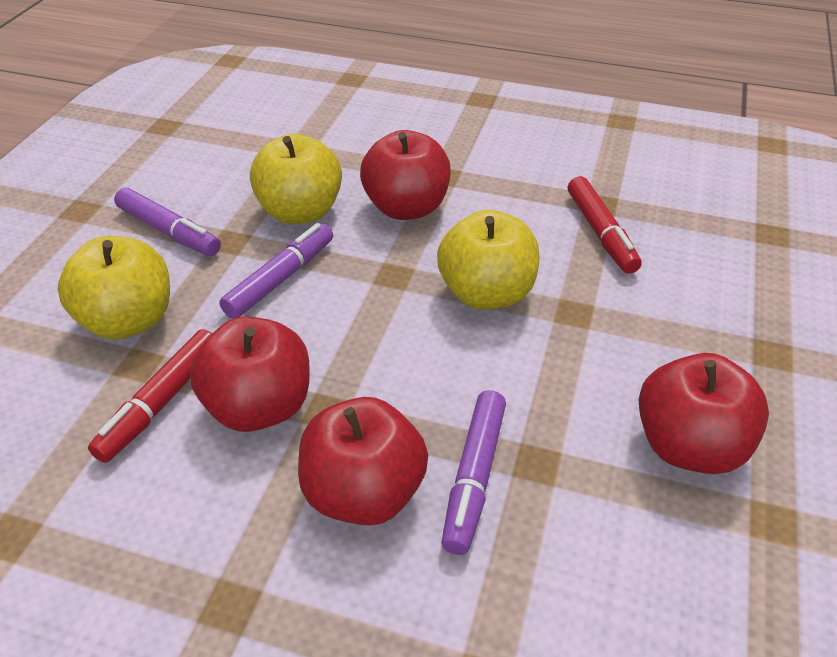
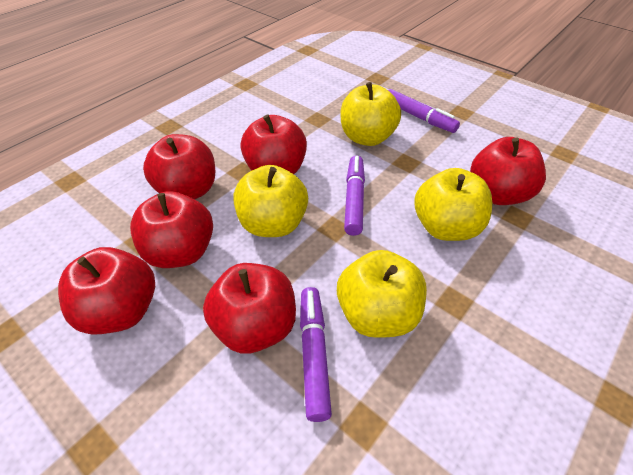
red apple: [190,316,310,432] [298,397,428,526] [360,130,451,220] [639,353,769,474] = 4 -> [58,247,155,335] [130,191,213,268] [143,134,215,199] [203,263,296,354] [241,114,307,174] [470,137,546,205] = 6
red marker: [88,329,212,463] [568,176,642,274] = 2 -> none = 0
yellow apple: [58,236,170,339] [250,134,342,224] [437,210,539,310] = 3 -> [233,165,308,237] [337,250,427,338] [341,82,401,146] [415,168,492,241] = 4

